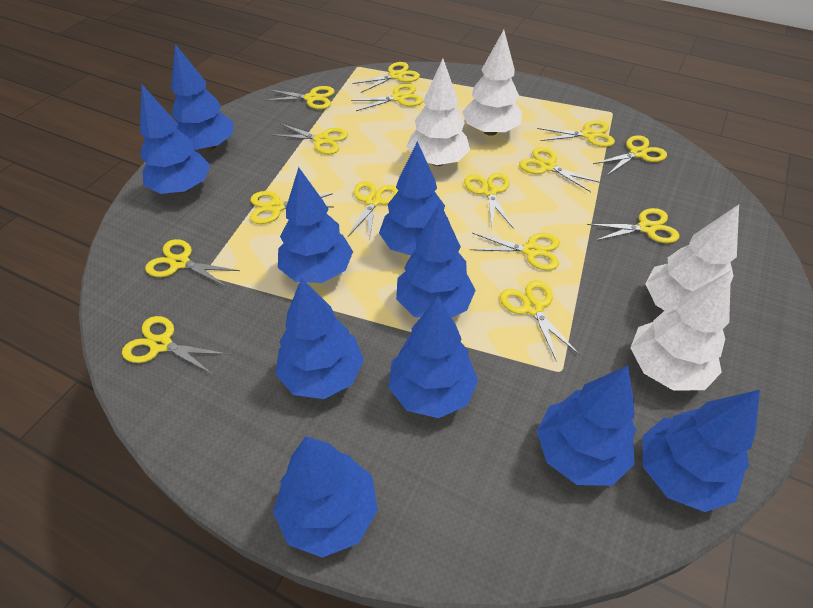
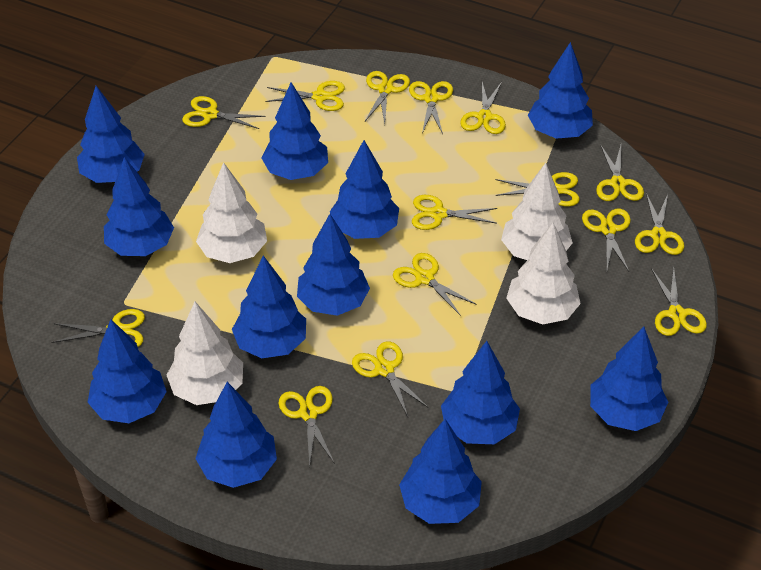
blue tree: [140,85,210,194] [171,44,234,151] [273,436,378,558] [275,278,364,399] [278,167,353,283] [379,141,448,255] [388,296,478,418] [396,203,476,318] [537,366,636,486] [642,390,760,512] = 10 -> [77,86,145,183] [87,319,167,423] [104,157,174,256] [195,382,277,488] [232,256,306,358] [262,82,328,180] [297,214,370,316] [330,140,399,239] [399,419,482,524] [441,341,520,444] [528,42,593,139] [590,326,668,431] = 12

